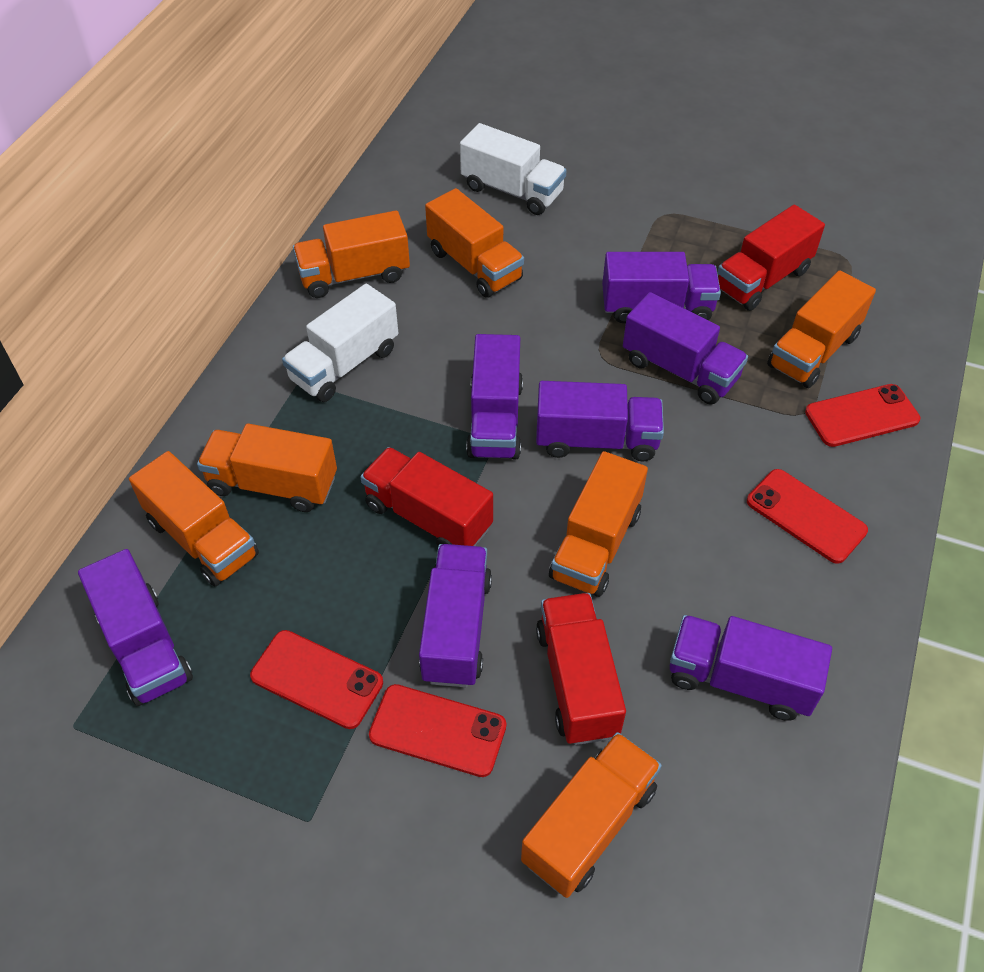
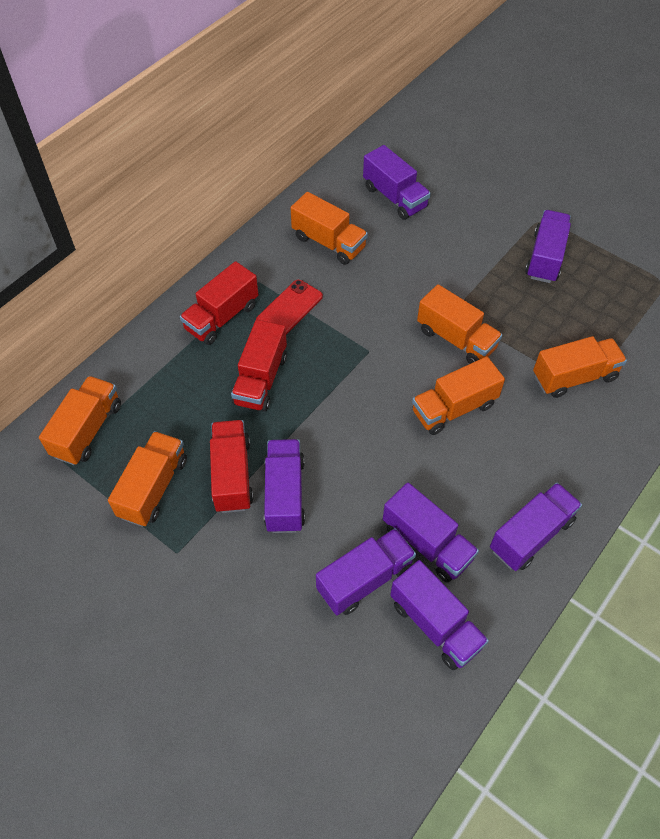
orange truck: [129,451,259,587] [197,424,337,512] [293,210,410,298] [425,188,524,298] [521,732,662,898] [549,451,648,597] [767,270,876,388] = 7 -> [39,376,121,465] [108,431,187,527] [291,192,368,265] [412,357,505,435] [417,284,502,364] [533,336,627,398] = 6
red phone: [250,630,383,729] [369,684,506,777] [747,469,868,564] [805,384,920,447] = 4 -> [256,280,323,335] = 1
white truck: [282,284,398,402] [460,123,567,215] = 2 -> none = 0

